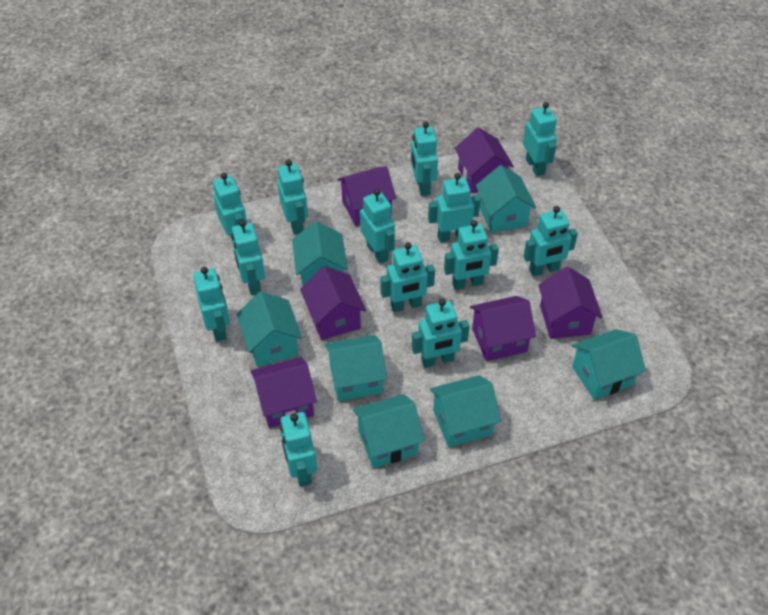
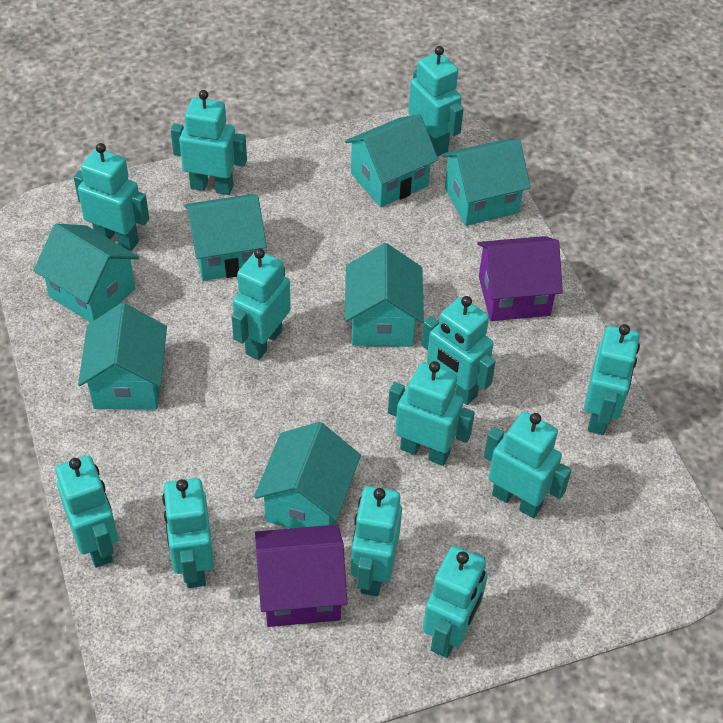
purple house: [251,357,317,428] [300,266,366,340] [337,166,396,226] [455,127,514,193] [470,296,536,361] [538,267,603,339] = 6 -> [255,525,348,627] [477,236,563,321] = 2
turquoise robot: [193,267,230,342] [213,173,247,243] [232,220,265,295] [277,160,308,235] [280,412,317,487] [360,189,395,264] [381,242,435,312] [411,122,438,196] [412,298,470,368] [428,173,481,243] [444,220,499,290] [523,102,557,176] [523,206,578,277] = 13 -> [56,455,118,568] [74,143,149,251] [162,478,214,588] [171,90,247,195] [232,248,291,360] [351,486,402,596] [388,361,475,466] [408,46,464,157] [421,296,496,405] [423,546,488,658] [484,411,571,518] [584,324,640,435] = 12

